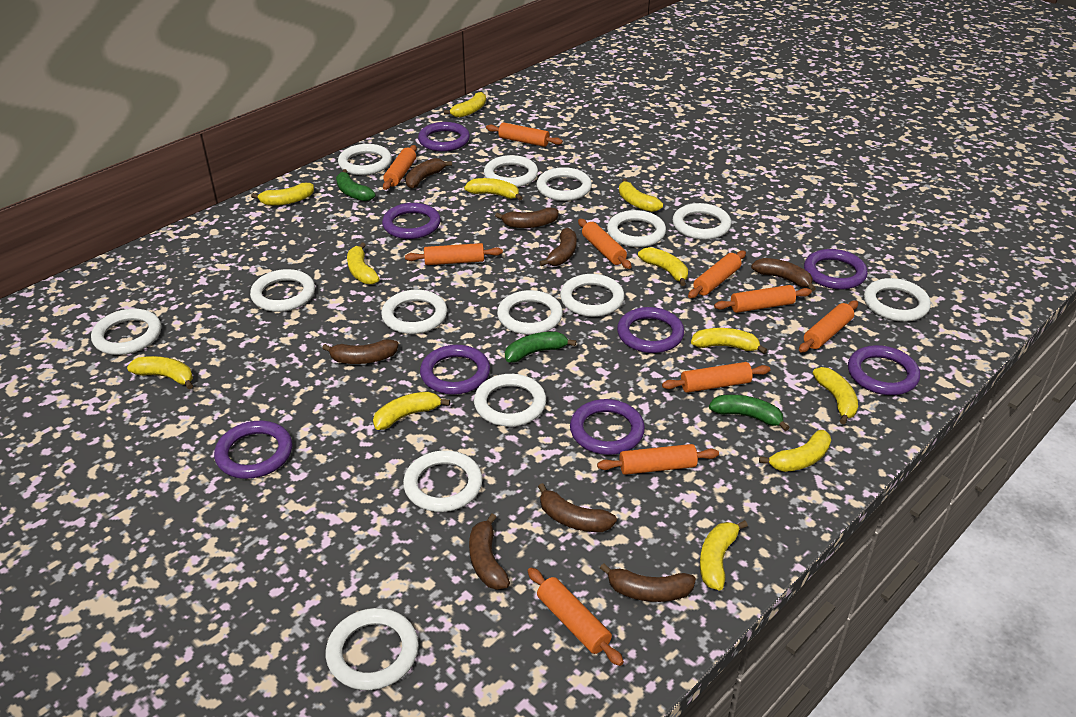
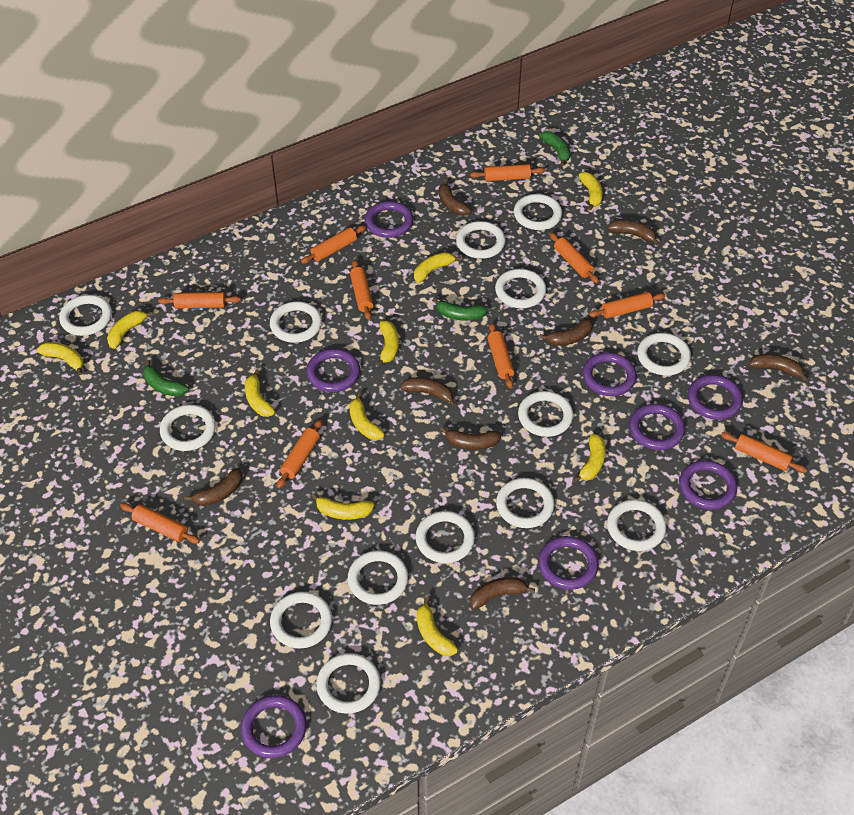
yellow banana: [127,356,193,389] [251,183,314,206] [347,242,380,284] [373,392,450,430] [444,92,486,118] [464,178,523,201] [619,178,663,212] [638,247,688,286] [691,328,767,354] [700,520,748,591] [759,430,831,472] [813,367,858,424] = 12 -> [37,342,84,375] [107,311,153,349] [245,369,275,417] [311,493,374,520] [349,393,385,440] [376,321,399,367] [414,252,461,283] [417,597,458,656] [573,434,606,482] [579,172,603,210] = 10

